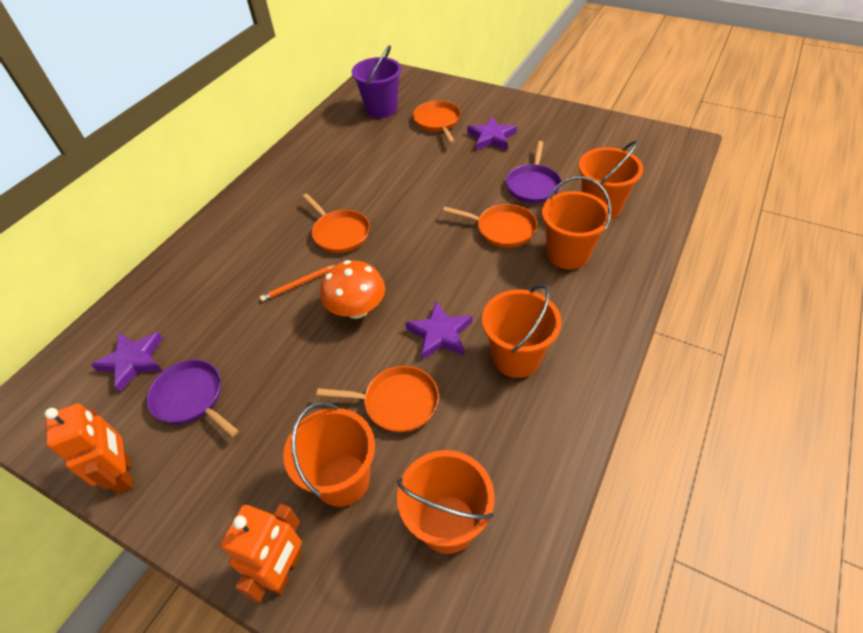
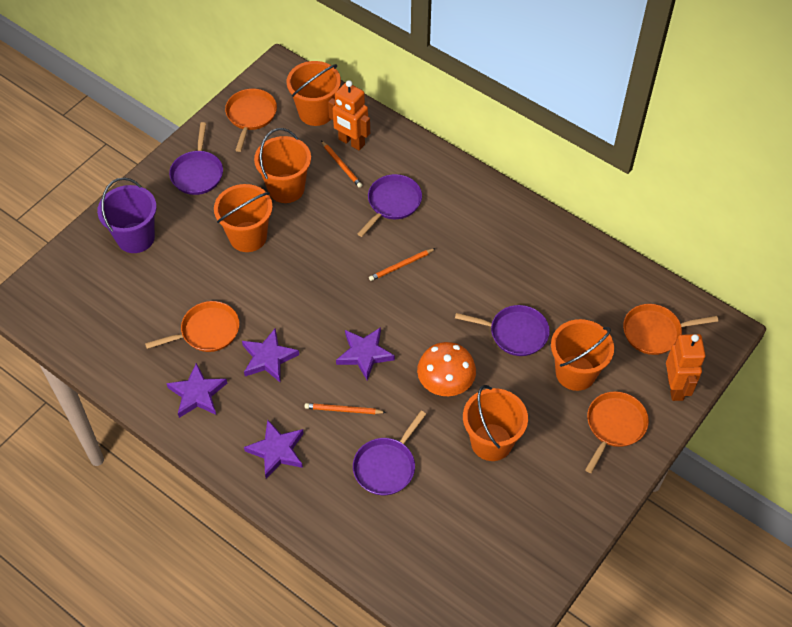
orange pencil: [260,265,335,301] = 1 -> [305,403,386,414] [321,141,362,188] [369,248,436,281] = 3
purple pan: [147,360,238,437] [506,141,561,203] = 2 -> [169,122,223,195] [353,411,426,495] [357,174,422,237] [455,305,550,356] = 4
purple star: [91,332,163,392] [405,301,472,360] [467,117,517,150] = 3 -> [166,363,227,418] [242,328,299,382] [244,419,304,479] [336,327,395,380] = 4

